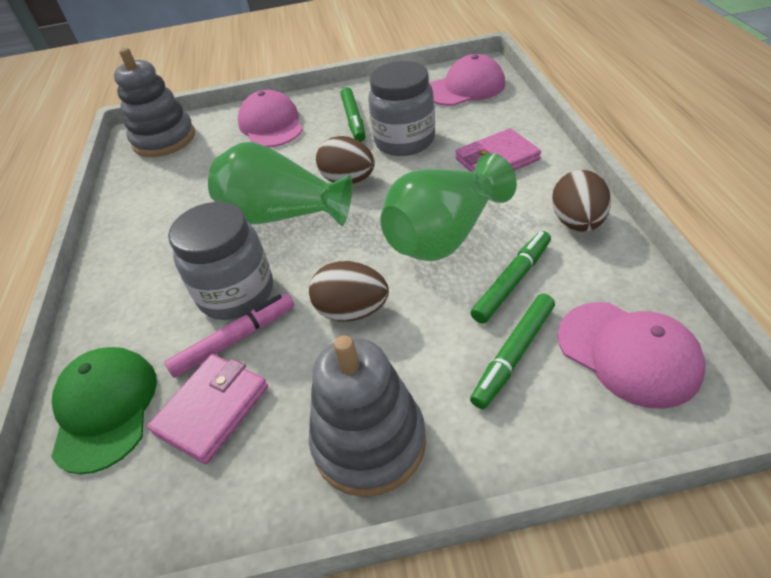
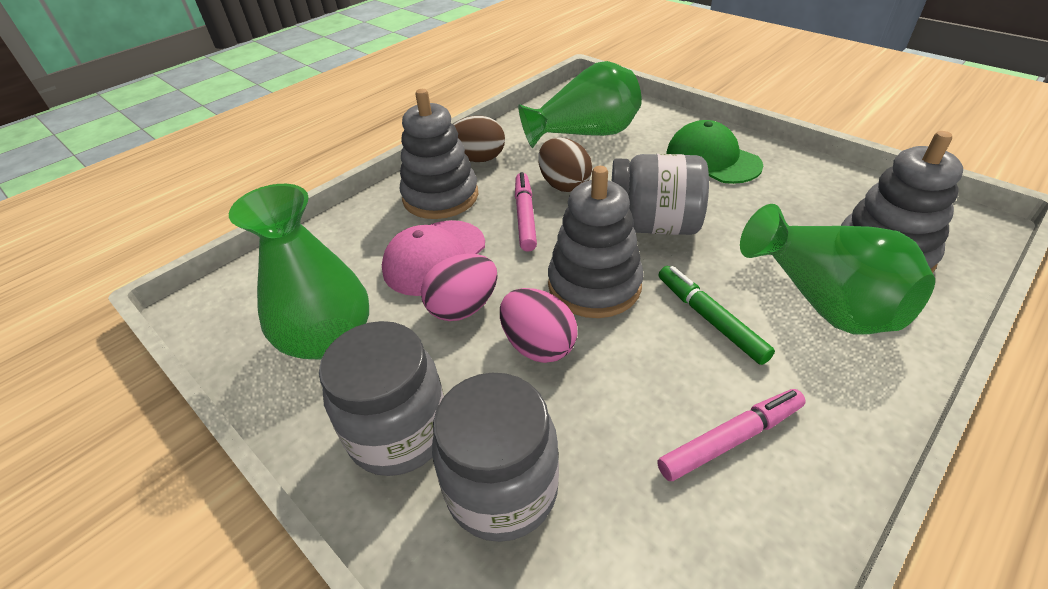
brown egg: [309,261,389,322] [316,136,375,184] [552,170,611,232] = 3 -> [453,116,505,162] [538,138,592,192] = 2
green marker: [341,87,365,142] [470,294,555,409] [471,231,551,324] = 3 -> [659,266,775,365] = 1
green vase: [208,142,352,226] [380,153,517,261] = 2 -> [229,184,369,360] [518,61,642,148] [740,204,935,334] = 3
grey jar: [168,202,273,320] [368,61,435,156] = 2 -> [319,321,444,476] [432,373,559,542] [612,154,709,235] = 3
grey stacking toy: [114,48,195,157] [309,335,426,497] = 2 -> [400,89,478,219] [548,166,644,318] [841,131,963,273] = 3
pink cap: [238,90,303,148] [429,54,505,106] [557,302,705,409] = 3 -> [382,220,485,296] = 1
pink egg: none = 0 -> [421,254,497,321] [500,288,578,363] = 2
pink marker: [165,294,294,378] = 1 -> [515,172,537,252] [657,389,806,481] = 2
pink wallet: [147,354,268,464] [455,128,541,172] = 2 -> none = 0

